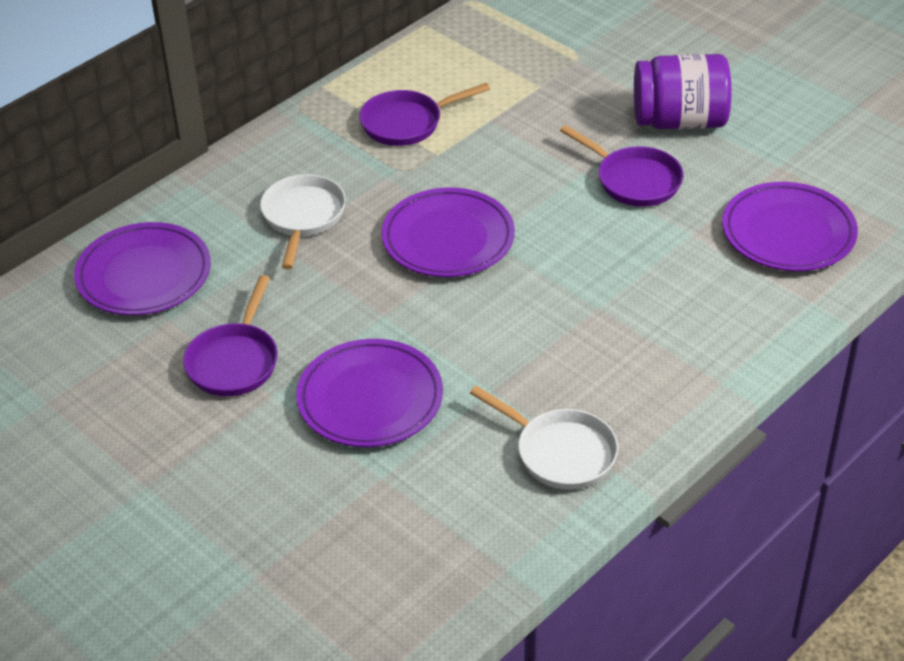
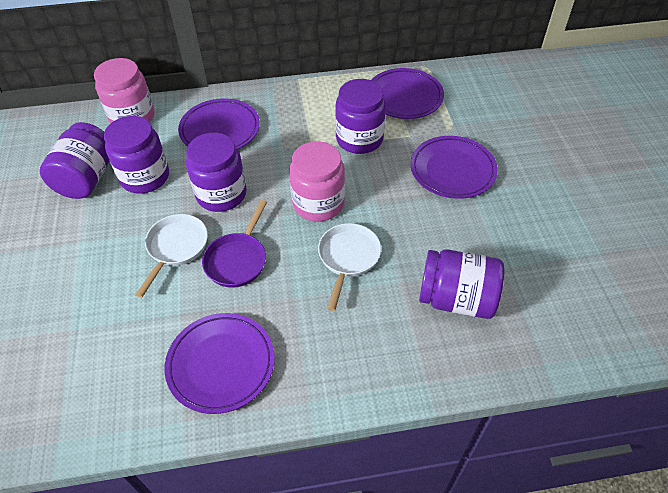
pink jar: none = 0 -> [94,58,155,124] [289,141,345,222] = 2
purple jar: [634,54,731,129] = 1 -> [40,122,110,199] [104,116,169,194] [186,133,247,212] [335,79,386,154] [419,249,504,319] = 5
purple pan: [183,275,278,396] [359,83,490,146] [560,125,684,207] = 3 -> [202,200,267,288] = 1

